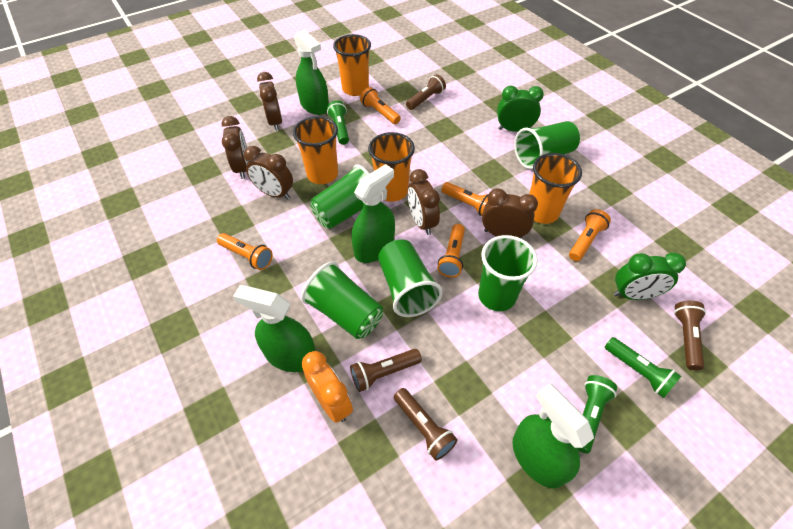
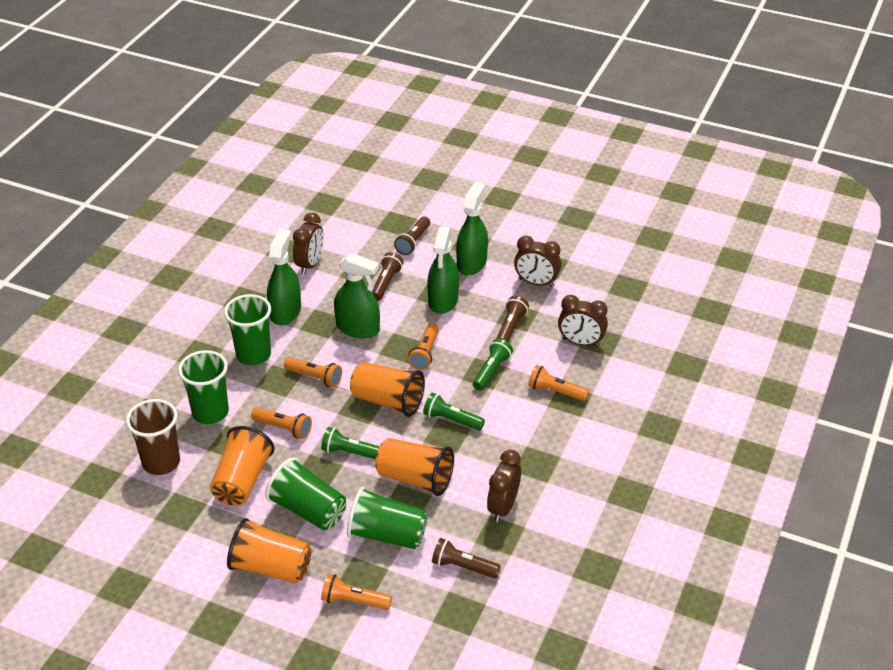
brown clock: [222,116,249,179] [244,146,293,199] [257,72,282,131] [408,169,440,235] [482,188,538,239] = 5 -> [293,213,323,274] [487,450,521,522] [514,236,561,287] [558,295,608,347] = 4
brown cup: none = 0 -> [126,399,180,475] = 1
green clock: [497,86,544,132] [614,253,686,300] = 2 -> none = 0
green cup: [301,261,383,339] [310,165,370,229] [378,239,443,317] [478,235,538,311] [514,121,580,169] = 5 -> [178,350,229,424] [224,294,271,365] [266,457,346,530] [347,487,428,549] = 4
orange clock: [302,351,353,423] = 1 -> none = 0

